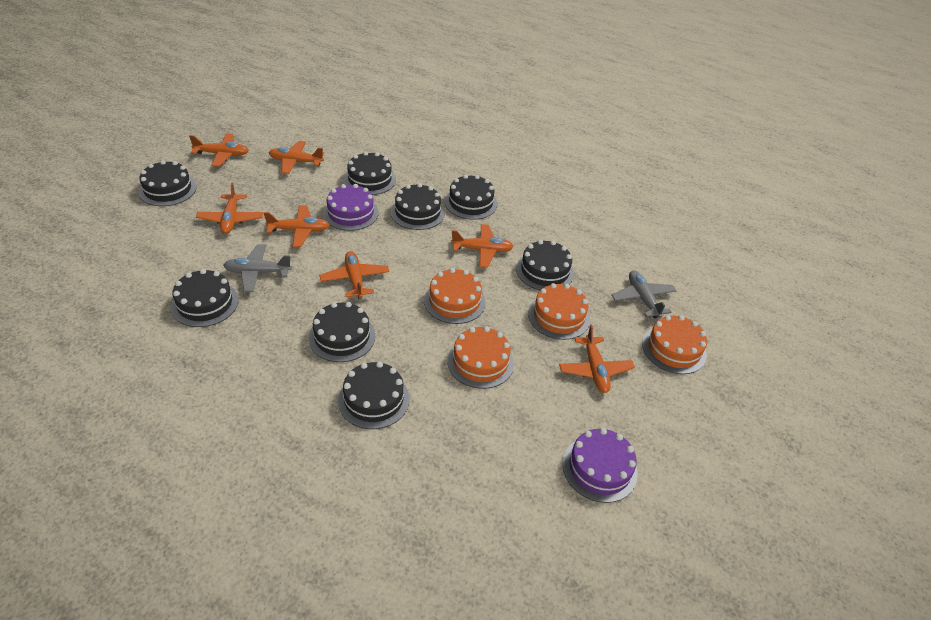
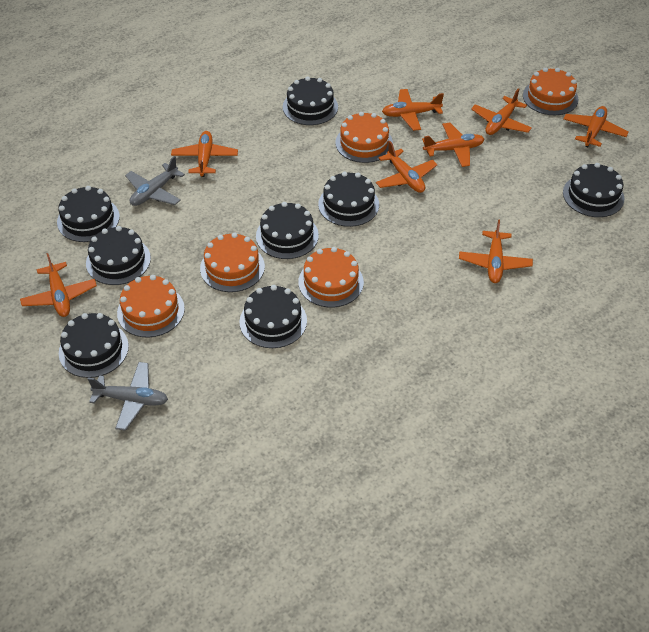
orange cake: [424,268,486,324] [447,326,514,389] [528,283,590,340] [642,315,707,374] = 4 -> [117,275,185,337] [200,233,265,292] [298,247,364,307] [336,112,393,163] [523,68,578,115] = 5
orange plane: [189,133,249,167] [196,182,263,234] [264,205,329,247] [269,140,324,174] [319,251,389,299] [451,224,514,268] [559,325,635,393] = 7 -> [20,253,97,317] [171,131,238,177] [376,141,437,193] [382,89,444,131] [422,123,484,167] [459,220,533,283] [471,88,532,135] [563,106,628,147] = 8
purple cake: [323,184,379,231] [562,428,638,503] = 2 -> none = 0

